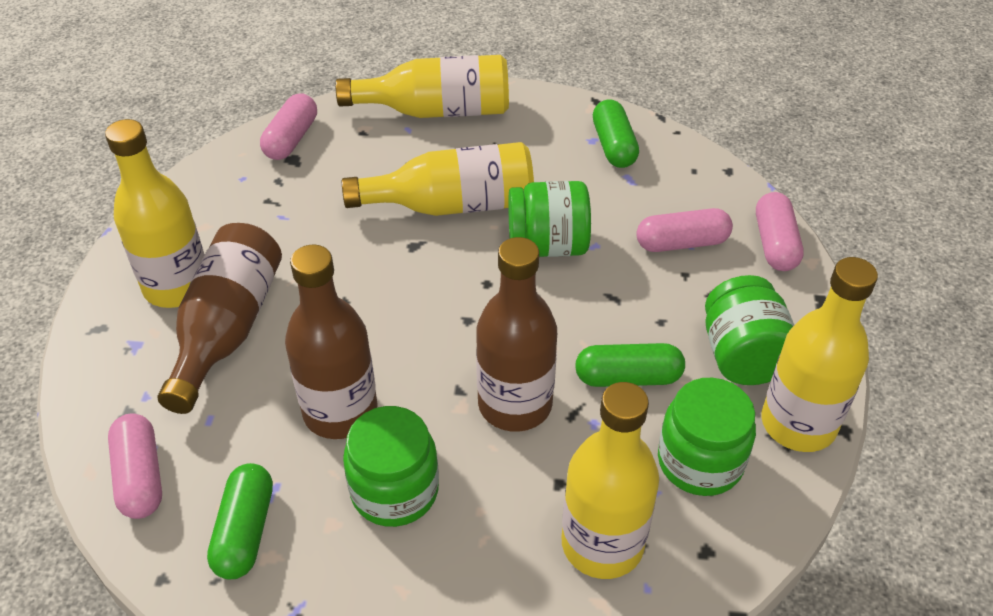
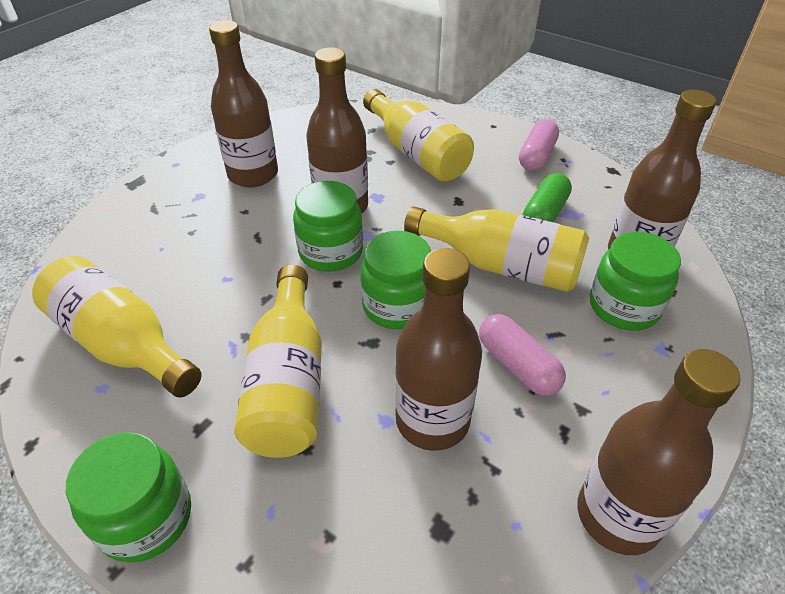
brown bottle: [158,223,282,414] [285,245,377,439] [476,237,557,432] = 3 -> [209,20,278,187] [306,47,368,214] [395,248,482,451] [577,349,741,555] [608,90,717,249] = 5
green capsule: [207,463,273,579] [575,343,685,387] [593,99,639,168] = 3 -> [523,173,572,222] = 1
pink capsule: [108,413,162,519] [260,93,317,160] [636,208,733,252] [756,192,804,271] = 4 -> [479,314,566,396] [519,119,559,171] = 2
yellow bottle: [105,119,205,308] [336,55,509,118] [342,142,534,216] [561,382,659,579] [761,257,878,452] = 5 -> [32,256,202,398] [234,265,322,458] [363,89,474,182] [404,206,589,292] = 4

